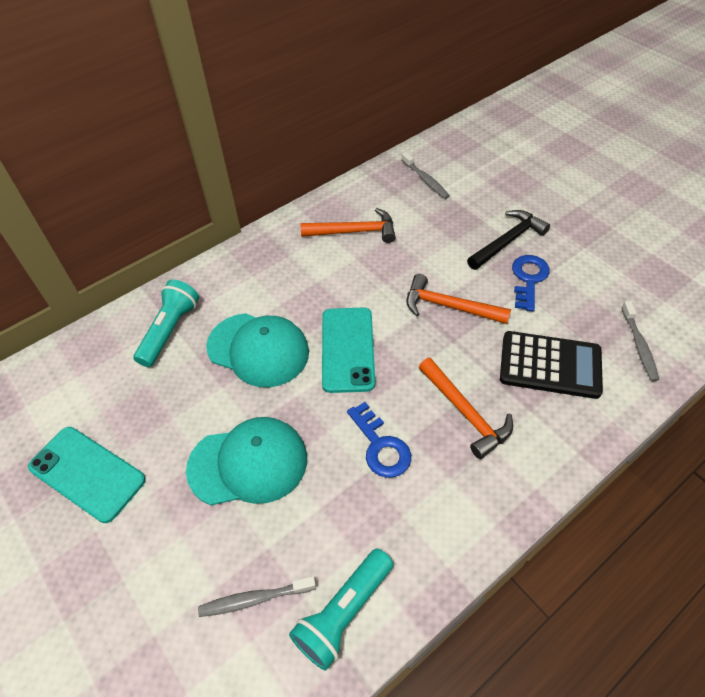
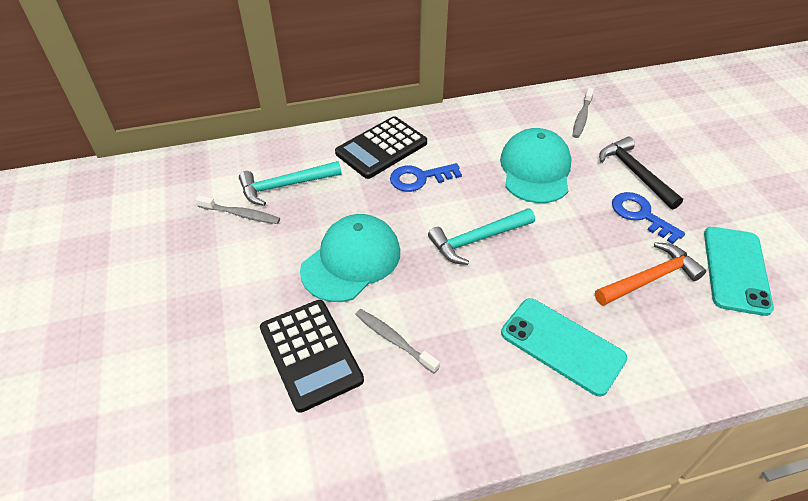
black calculator: [500,331,603,399] = 1 -> [260,300,364,413] [335,116,427,179] = 2
orange hammer: [300,208,396,243] [406,274,511,324] [419,358,513,459] = 3 -> [595,242,706,306] = 1
turquoise flashlight: [134,280,199,367] [289,548,393,670] = 2 -> none = 0
turquoise hammer: none = 0 -> [239,161,342,206] [428,208,535,265] = 2

